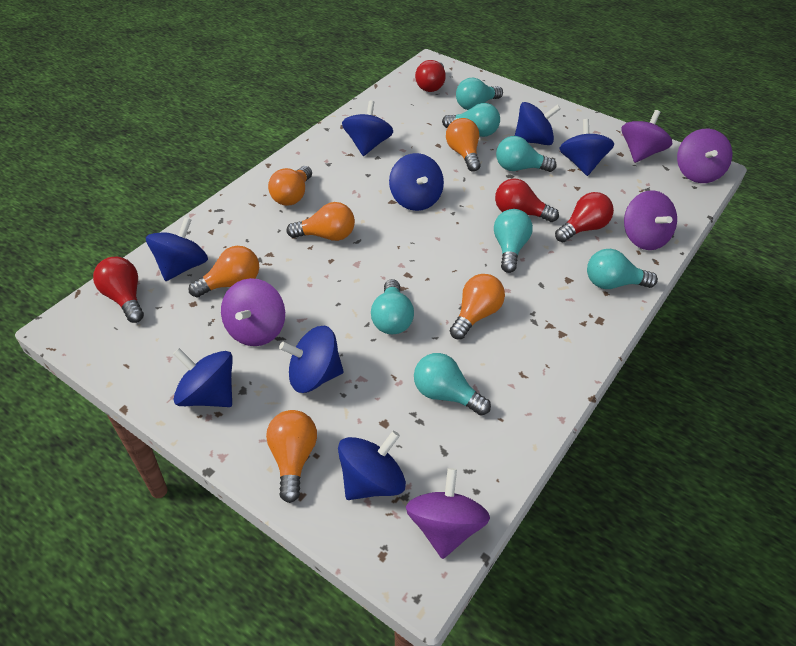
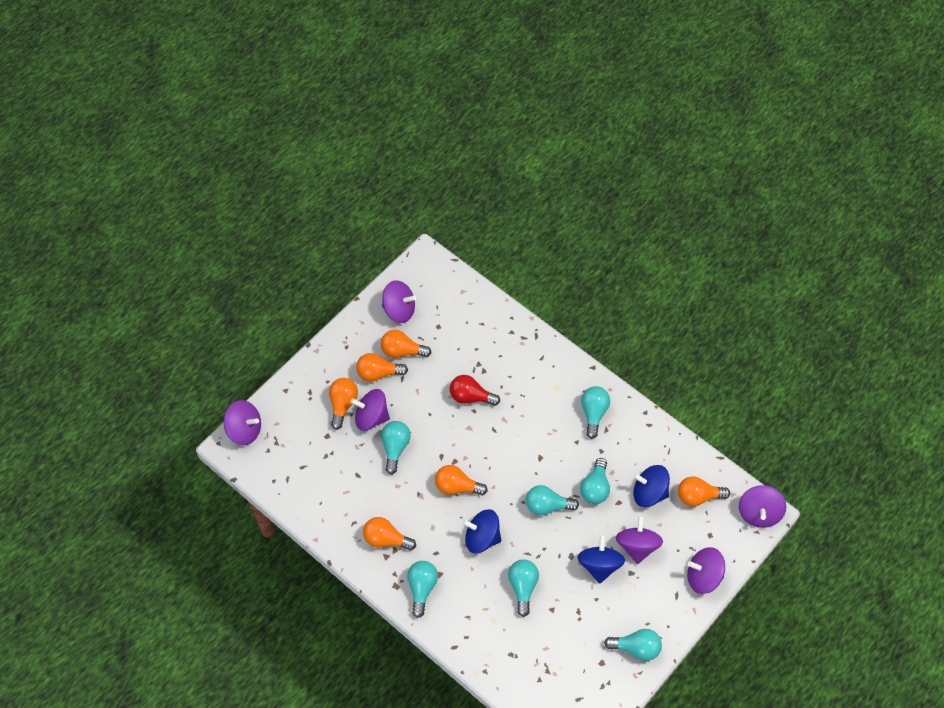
blue spinning top: [146,217,208,281] [173,348,232,407] [279,326,344,393] [338,430,406,500] [342,100,393,156] [389,153,444,211] [515,102,561,145] [559,119,614,176] = 8 -> [462,509,501,553] [577,535,625,584] [633,465,670,507] = 3
purple spinning top: [221,278,285,346] [406,468,490,559] [622,110,672,163] [624,190,677,250] [677,129,733,183] = 5 -> [224,400,261,445] [350,389,390,431] [382,280,416,323] [616,516,663,564] [687,547,725,594] [739,485,787,528] = 6
red light bulb: [93,257,144,323] [415,60,446,92] [495,178,559,222] [555,192,614,242] = 4 -> [450,375,500,406] = 1

